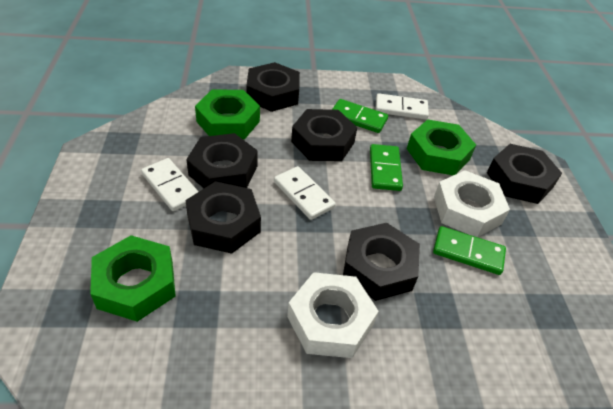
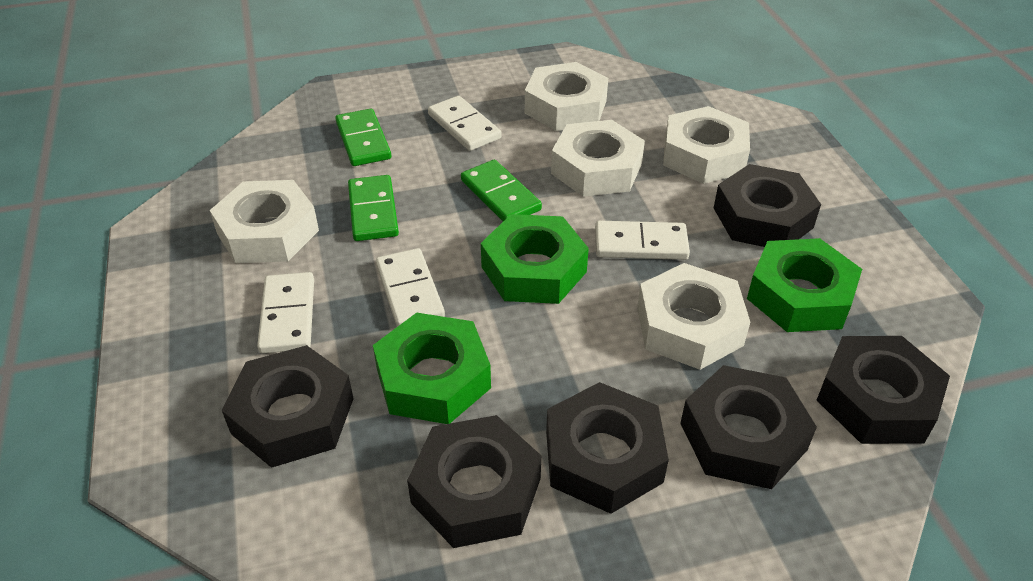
white domino: [141,158,199,211] [274,166,336,220] [376,93,429,120] = 3 -> [257,272,314,354] [376,248,445,327] [428,96,502,151] [595,221,690,260] = 4
white nut: [287,272,379,358] [434,170,510,237] = 2 -> [210,180,319,263] [525,62,608,131] [551,120,645,197] [637,263,750,370] [663,106,750,184] = 5

